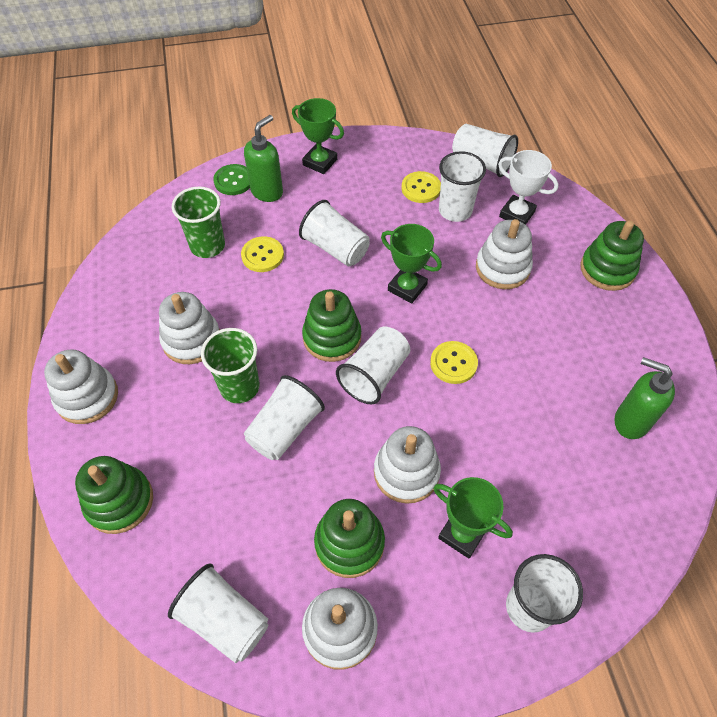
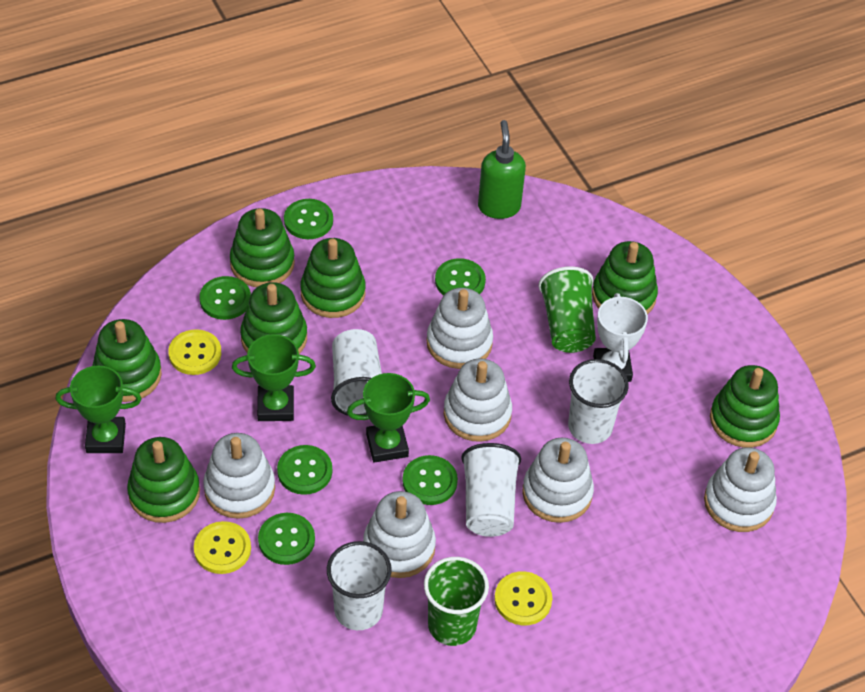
green button: [213,164,250,195] = 1 -> [199,276,251,320] [258,513,315,565] [277,445,332,495] [284,199,333,239] [402,455,458,505] [435,258,486,296] = 6
green soap dispenser: [244,115,283,202] [615,357,675,439] = 2 -> [478,120,526,219] = 1
green stacking toy: [75,456,153,534] [302,289,361,362] [314,499,385,578] [580,221,644,291] = 4 -> [92,319,162,402] [127,437,200,523] [230,208,295,287] [240,282,307,354] [300,238,366,318] [592,241,658,314] [710,365,780,448] = 7
white cup: [168,563,268,663] [244,375,325,460] [299,200,370,267] [336,326,410,404] [439,151,486,222] [452,124,518,177] [506,554,583,633] = 7 -> [327,541,392,630] [331,329,382,416] [461,443,521,537] [568,359,629,444] = 4
white stacking toy: [44,349,118,424] [159,292,220,364] [302,588,378,670] [374,426,441,504] [476,219,533,289] = 5 -> [203,433,275,519] [363,491,436,578] [426,288,493,369] [444,358,512,442] [522,438,594,523] [704,447,777,532] = 6

